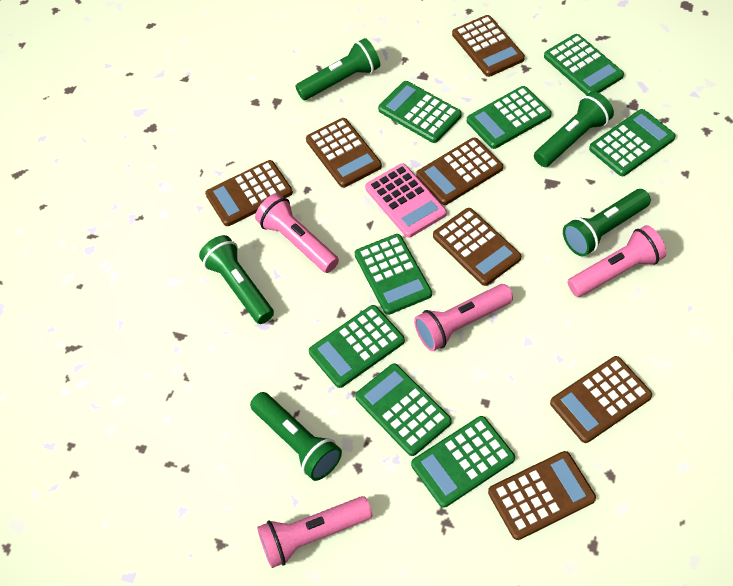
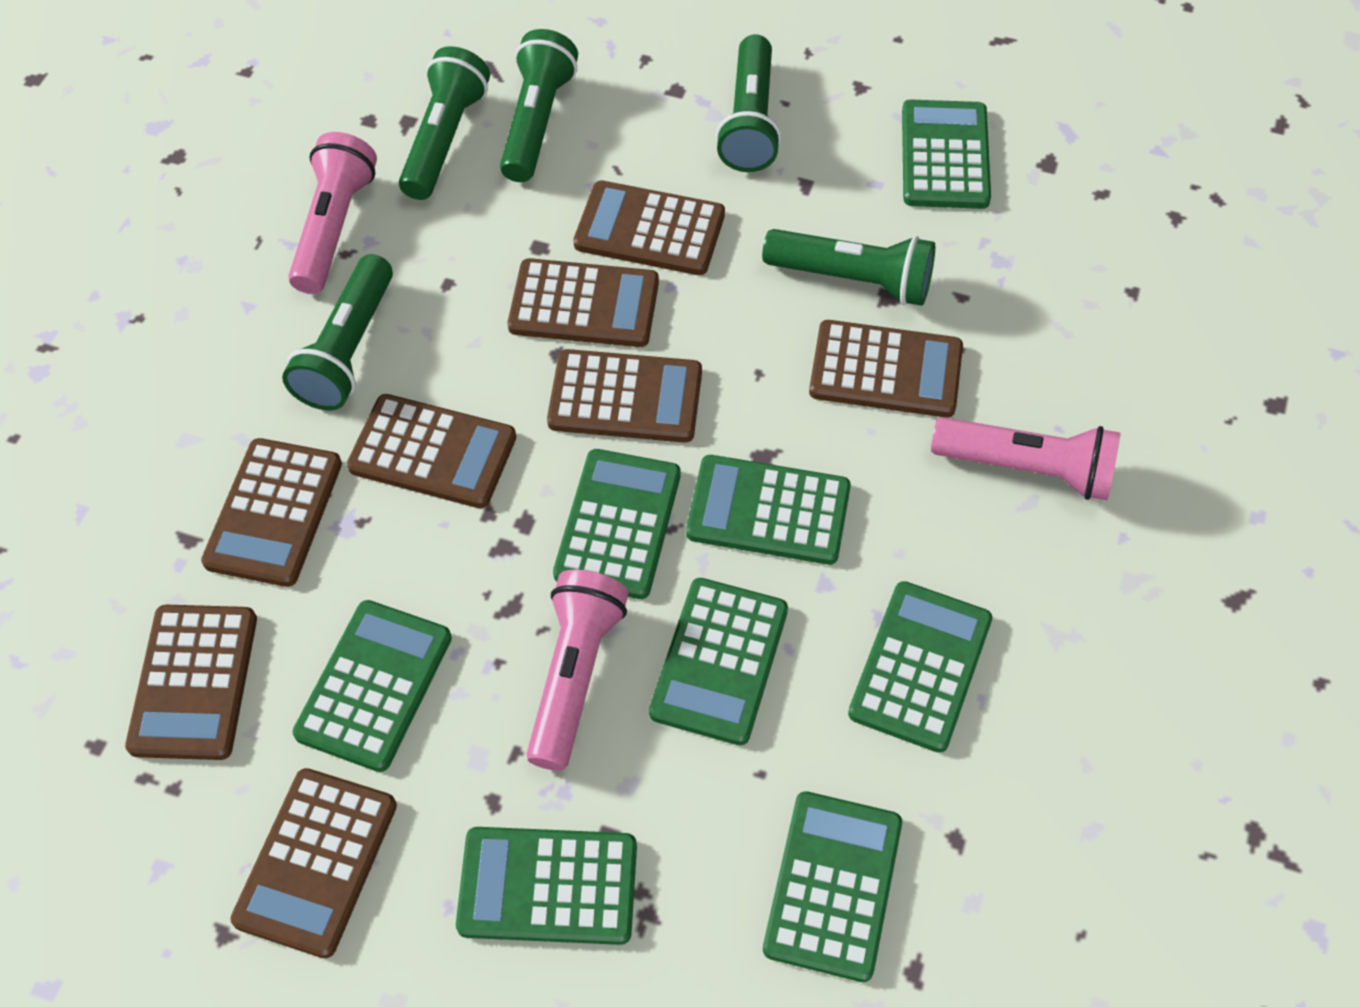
brown calculator: [205,160,293,226] [306,118,382,188] [416,138,503,205] [433,208,521,286] [452,15,525,77] [488,451,596,540] [550,356,652,443] = 7 -> [125,605,257,760] [201,438,342,587] [230,768,397,959] [347,394,516,508] [508,258,659,347] [547,349,702,443] [573,181,725,275] [809,320,963,418] = 8
pink calculator: [365,163,447,238] = 1 -> none = 0
pink flashlight: [255,194,339,273] [257,496,372,568] [414,284,513,351] [568,225,666,297] = 4 -> [288,132,377,294] [527,570,629,771] [931,417,1121,500] = 3

